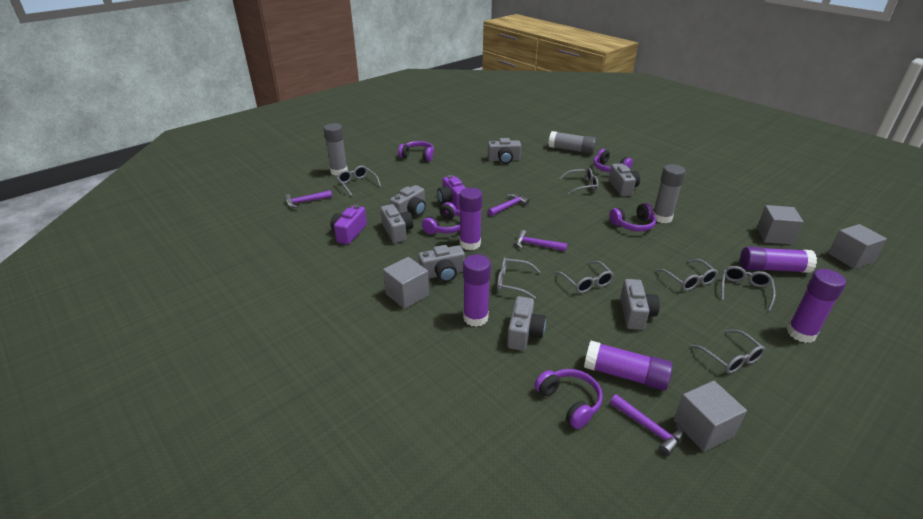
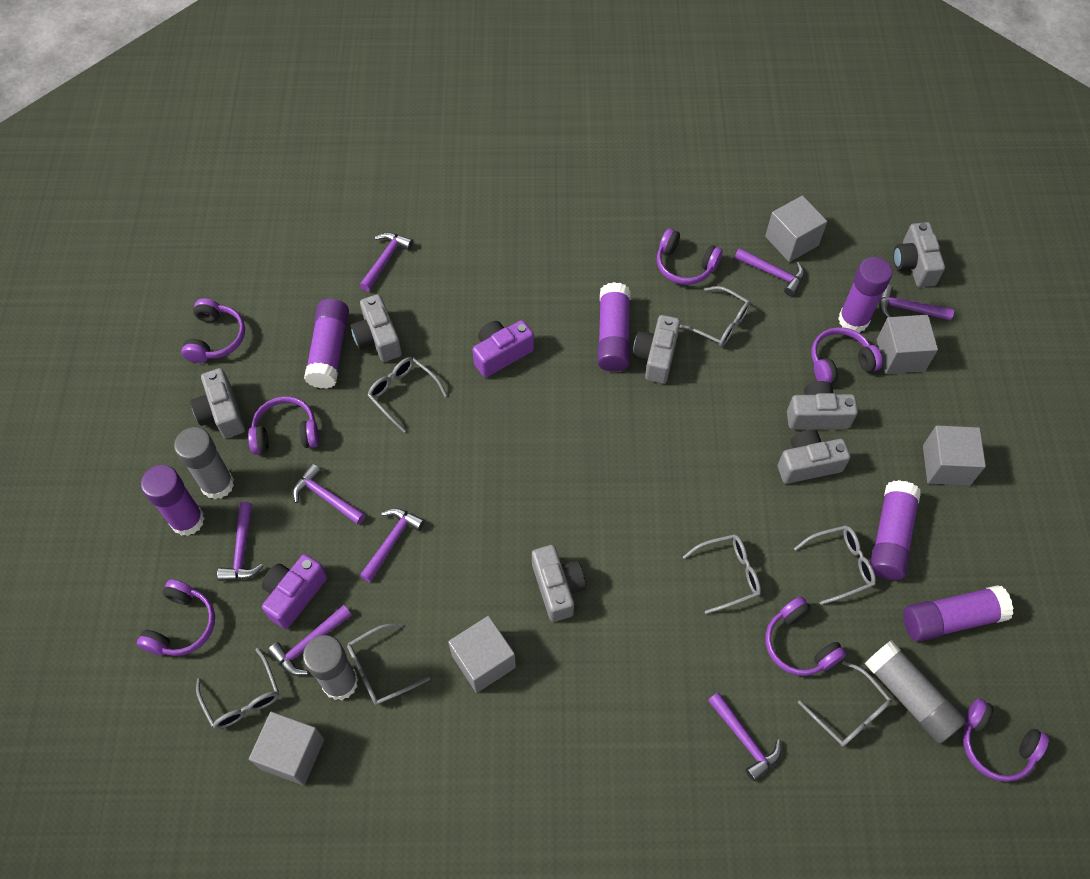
grey cube: [383,257,429,309] [674,381,747,452] [757,205,804,245] [828,224,887,269] = 4 -> [249,712,324,785] [448,616,516,693] [765,196,827,262] [877,315,938,374] [923,425,986,486] = 5
purple glue stick: [459,188,482,250] [463,254,491,327] [584,341,673,391] [740,247,817,273] [787,269,846,343] = 5 -> [141,465,205,536] [304,298,349,389] [597,282,631,372] [838,257,892,333] [870,480,921,580] [903,585,1013,642] = 6
purple hammer: [284,190,332,208] [488,194,530,216] [516,230,567,251] [610,394,683,456] = 4 -> [217,502,263,581] [268,605,352,676] [293,463,366,525] [360,233,413,291] [360,508,425,583] [708,692,781,781] [734,248,805,296] [879,284,954,321] = 8
purple headphones: [398,141,434,161] [422,202,460,234] [535,369,603,429] [593,149,633,172] [609,203,656,231] = 5 -> [137,580,215,656] [181,298,245,363] [248,396,319,454] [657,228,723,285] [766,597,846,676] [811,327,883,384] [963,699,1049,782] = 7

